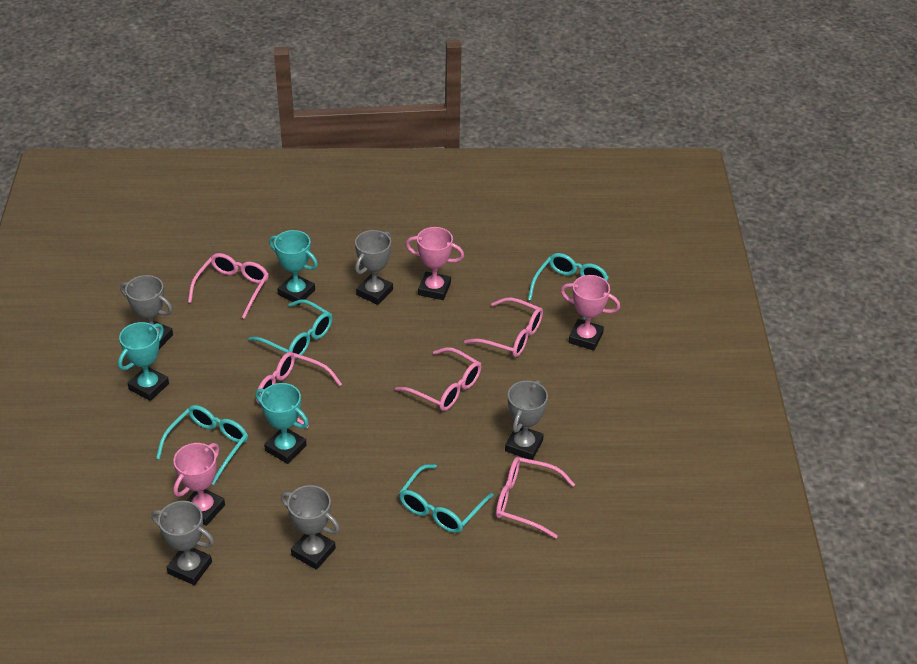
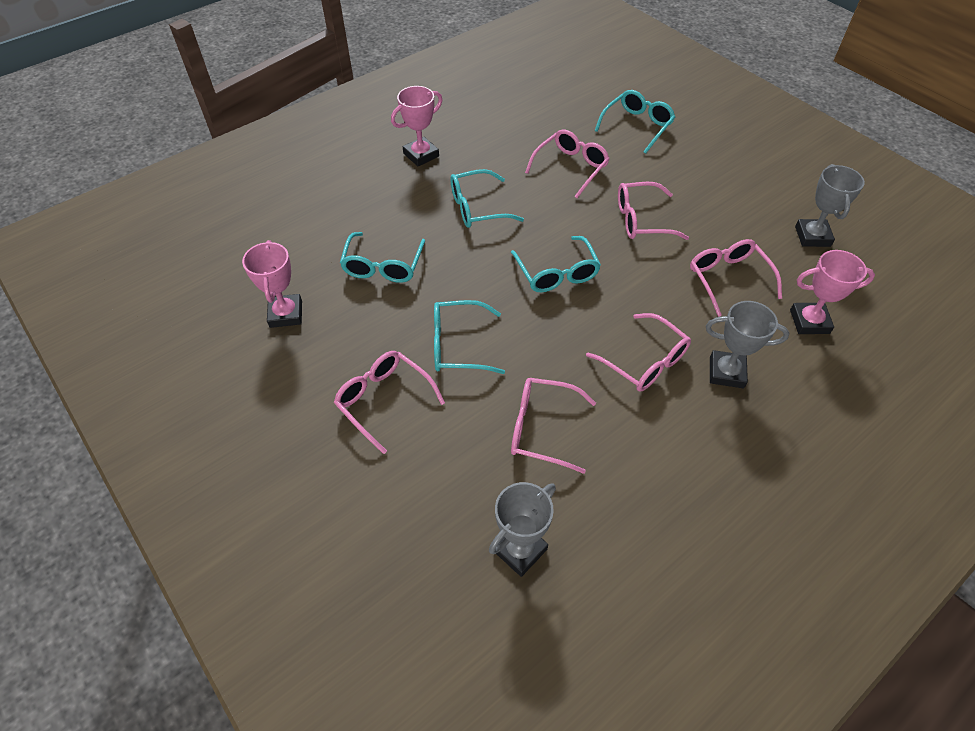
grey trophy: [121,275,173,349] [151,501,214,585] [281,485,340,570] [355,230,393,305] [505,380,548,460] = 5 -> [489,482,556,577] [706,301,789,388] [795,164,865,247] = 3
pink glasses: [188,253,269,319] [256,352,342,428] [395,347,481,411] [464,297,543,357] [496,457,575,538] = 5 -> [334,351,445,454] [511,378,596,474] [525,130,610,198] [586,313,691,392] [618,182,689,240] [690,239,782,317] = 6
turquoise glasses: [156,405,248,485] [248,299,332,359] [399,464,494,533] [528,253,609,320] = 4 -> [340,232,425,283] [434,300,505,374] [450,169,524,228] [511,236,601,292] [595,90,675,154] = 5
turquoise trophy: [118,322,169,401] [255,383,309,464] [269,230,318,305] = 3 -> none = 0

